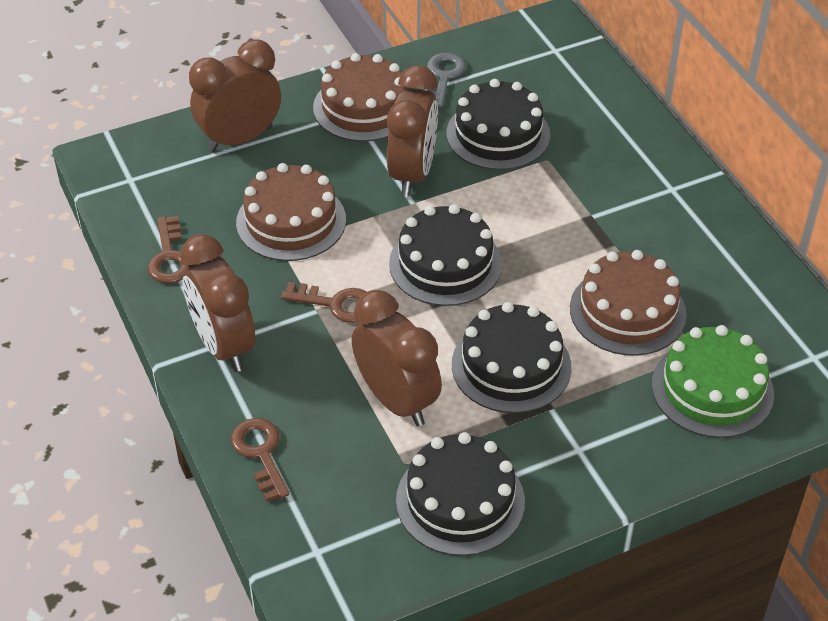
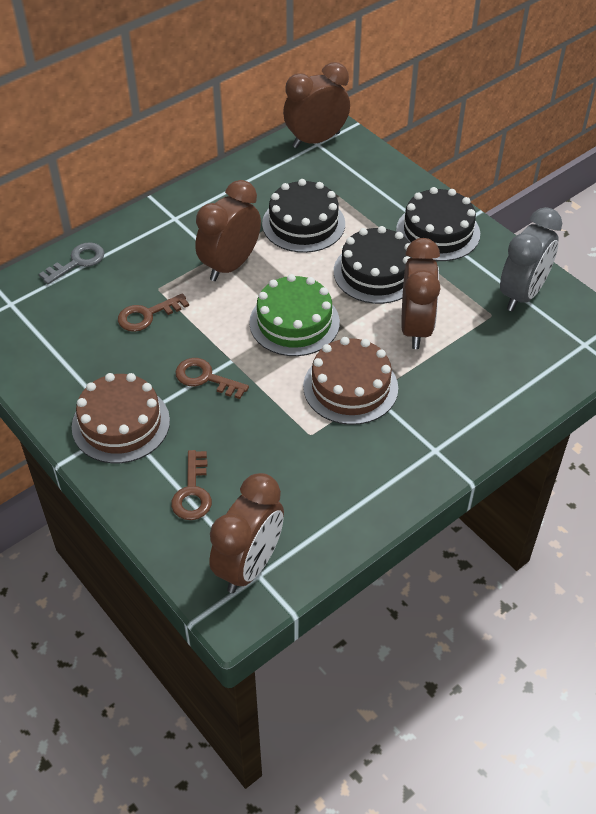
black cake: [389,204,502,306] [396,432,525,556] [446,79,550,170] [452,302,571,413] = 4 -> [262,179,345,253] [334,226,412,304] [396,187,480,261] = 3
brown cake: [236,163,346,261] [313,53,407,142] [570,250,686,356] = 3 -> [72,373,170,463] [303,337,398,425] = 2
grey clock: none = 0 -> [500,207,562,312] = 1

